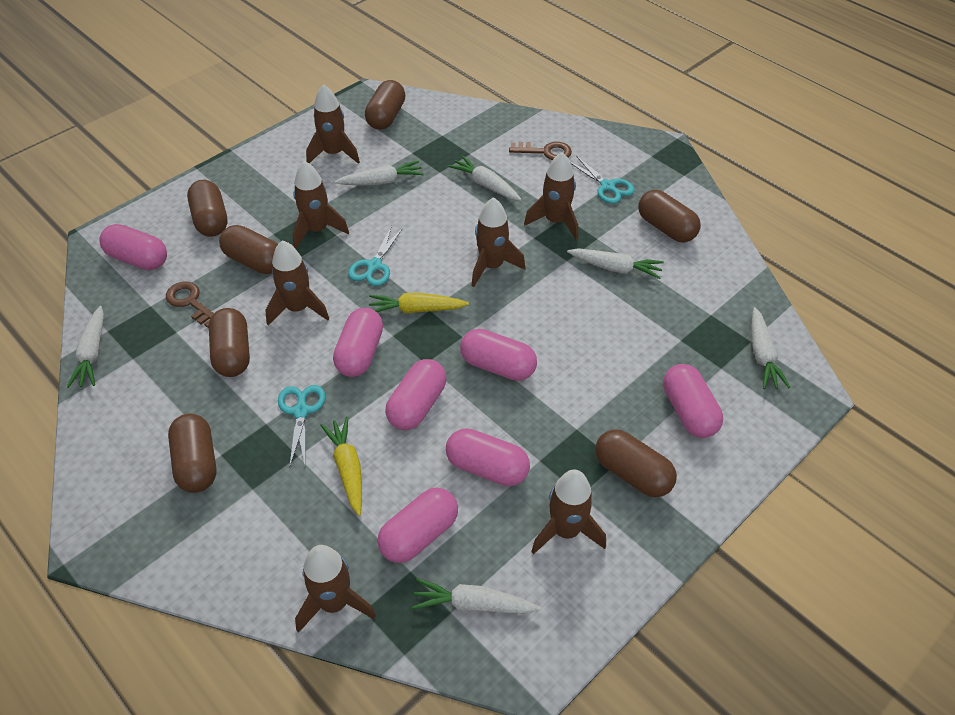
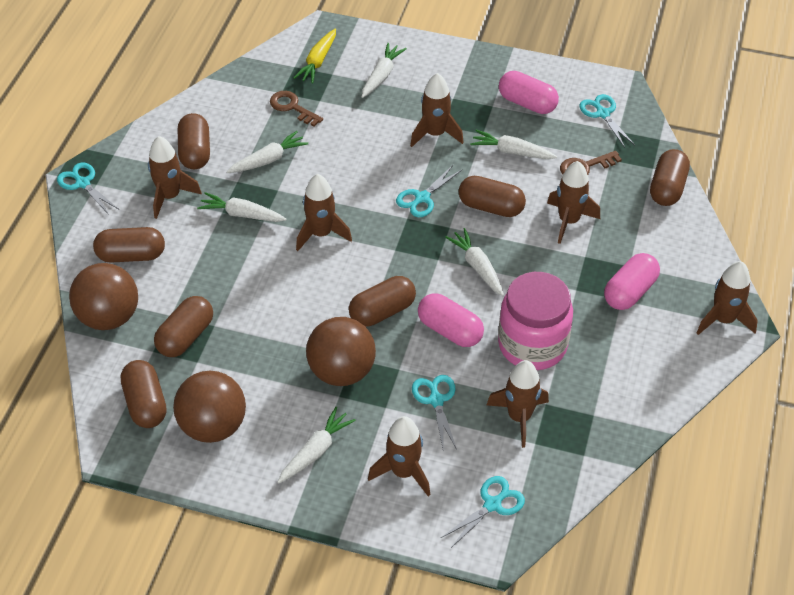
brown ball: none = 0 -> [69,263,138,330] [173,371,246,443] [306,317,376,386] = 3
pink capsule: [100,224,167,270] [333,308,383,377] [378,488,458,563] [385,359,446,430] [446,428,530,486] [460,329,537,381] [663,364,723,438] = 7 -> [418,293,484,347] [499,71,559,114] [604,253,660,310] = 3
pink jar: none = 0 -> [498,272,573,370] = 1
turquoise scissors: [278,385,326,468] [348,226,403,286] [570,156,635,204] = 3 -> [57,162,118,215] [396,165,462,217] [412,375,457,450] [441,476,525,548] [579,94,635,148] = 5
yellow carrot: [320,417,362,516] [369,293,469,314] = 2 -> [294,29,336,83] = 1

